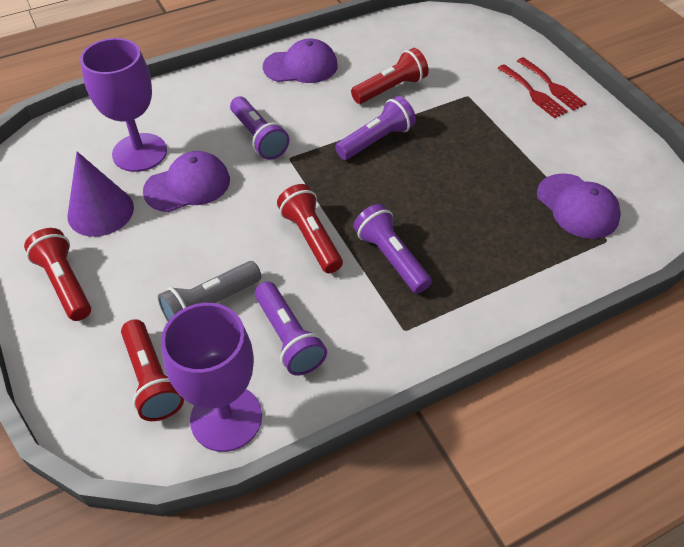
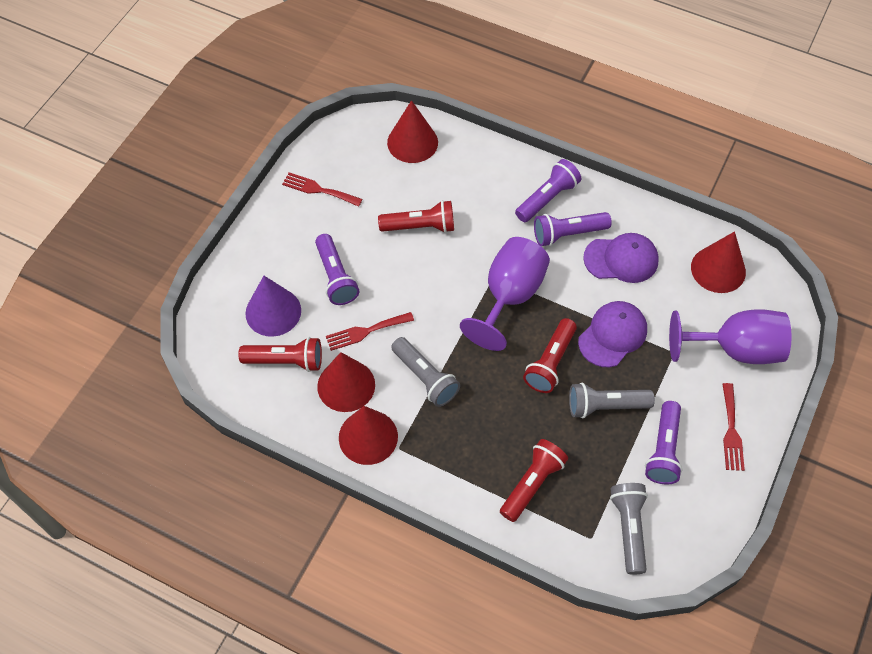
grey flashlight: [158,261,261,322] = 1 -> [391,337,460,407] [569,383,655,418] [610,483,648,575] = 3
purple cap: [143,151,230,212] [263,38,338,83] [537,173,621,239] = 3 -> [578,301,647,367] [583,233,659,283] = 2
red cone: none = 0 -> [317,352,375,412] [339,406,398,465] [387,100,438,163] [691,231,746,293] = 4
red fork: [498,64,568,118] [517,57,587,111] = 2 -> [282,172,363,207] [326,312,414,351] [722,383,745,471] = 3

